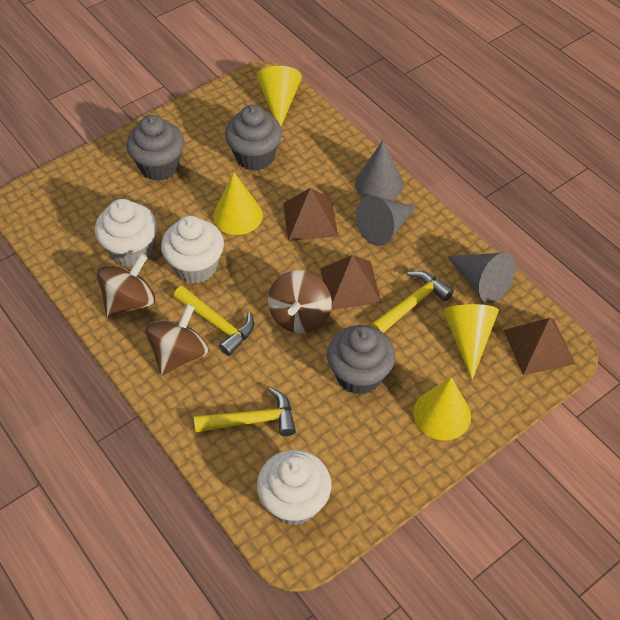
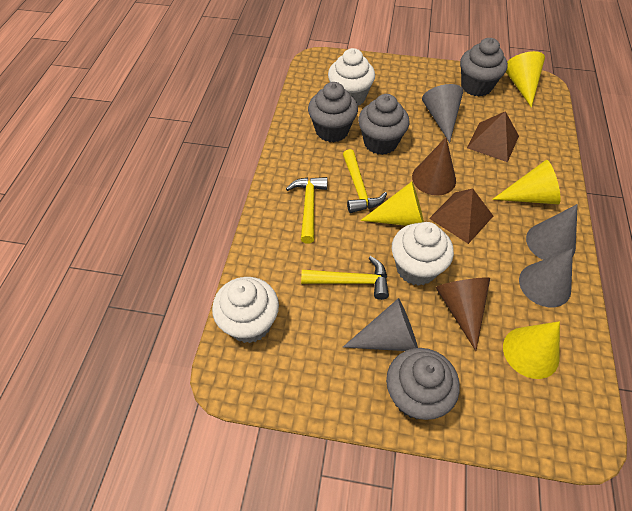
brown cone: none = 0 -> [412,138,456,196] [435,277,490,351] = 2
brown pyramid: [283,188,338,241] [320,255,382,310] [504,318,575,375] = 3 -> [429,188,493,244] [467,111,519,162] = 2
brown spinning top: [97,254,155,318] [145,304,208,376] [268,270,332,334] = 3 -> none = 0
grey cone: [355,140,403,200] [356,195,416,246] [447,253,515,303] = 3 -> [343,298,418,351] [422,84,464,143] [519,249,573,307] [526,204,578,260] = 4
grey cupcake: [126,115,184,181] [225,105,282,171] [327,325,395,395] = 3 -> [308,82,358,142] [358,94,409,155] [386,348,460,420] [460,38,508,97] = 4

